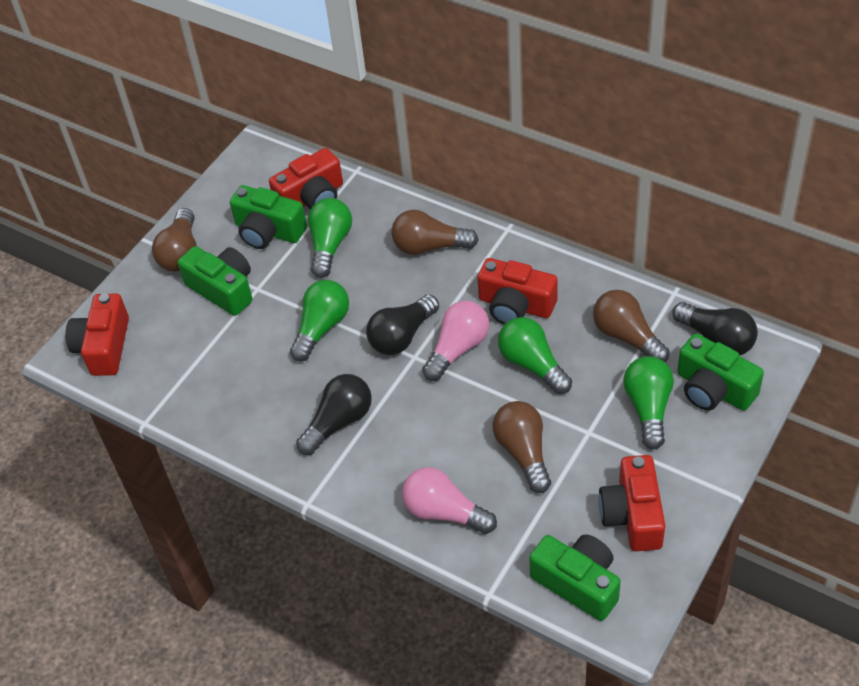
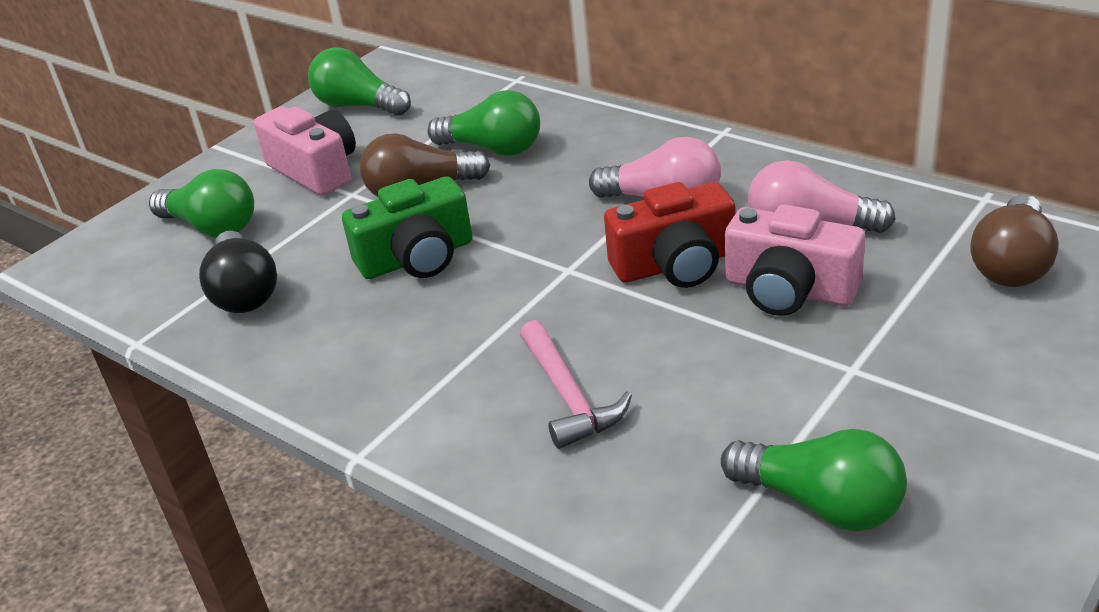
black light bulb: [296,374,372,455] [366,294,439,355] [672,302,758,356] = 3 -> [199,231,277,313] = 1
brown light bulb: [152,208,197,272] [392,210,479,255] [493,401,551,493] [593,290,670,362] = 4 -> [360,133,490,197] [970,194,1059,287] = 2
green camera: [178,246,252,316] [230,185,307,249] [529,534,621,621] [677,334,764,411] = 4 -> [342,176,473,279] = 1
pink camera: none = 0 -> [254,106,356,196] [725,204,865,316] = 2
pink hammer: none = 0 -> [520,320,632,449] = 1
red camera: [65,293,129,376] [269,148,343,209] [477,258,558,325] [598,455,665,551] = 4 -> [604,182,736,288] = 1

